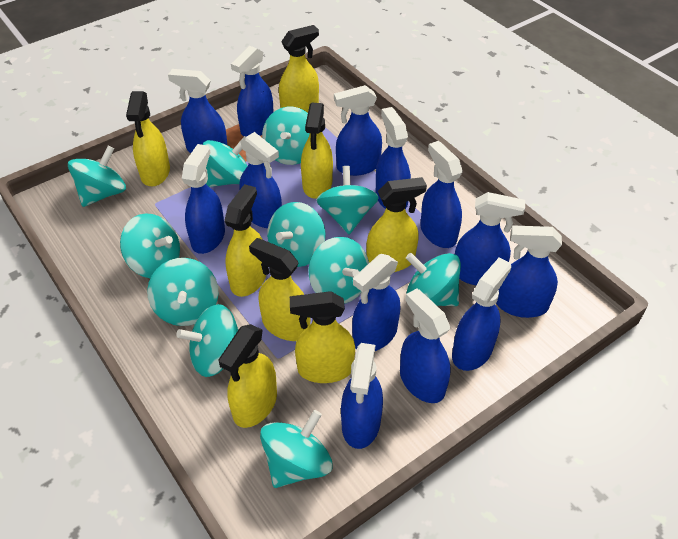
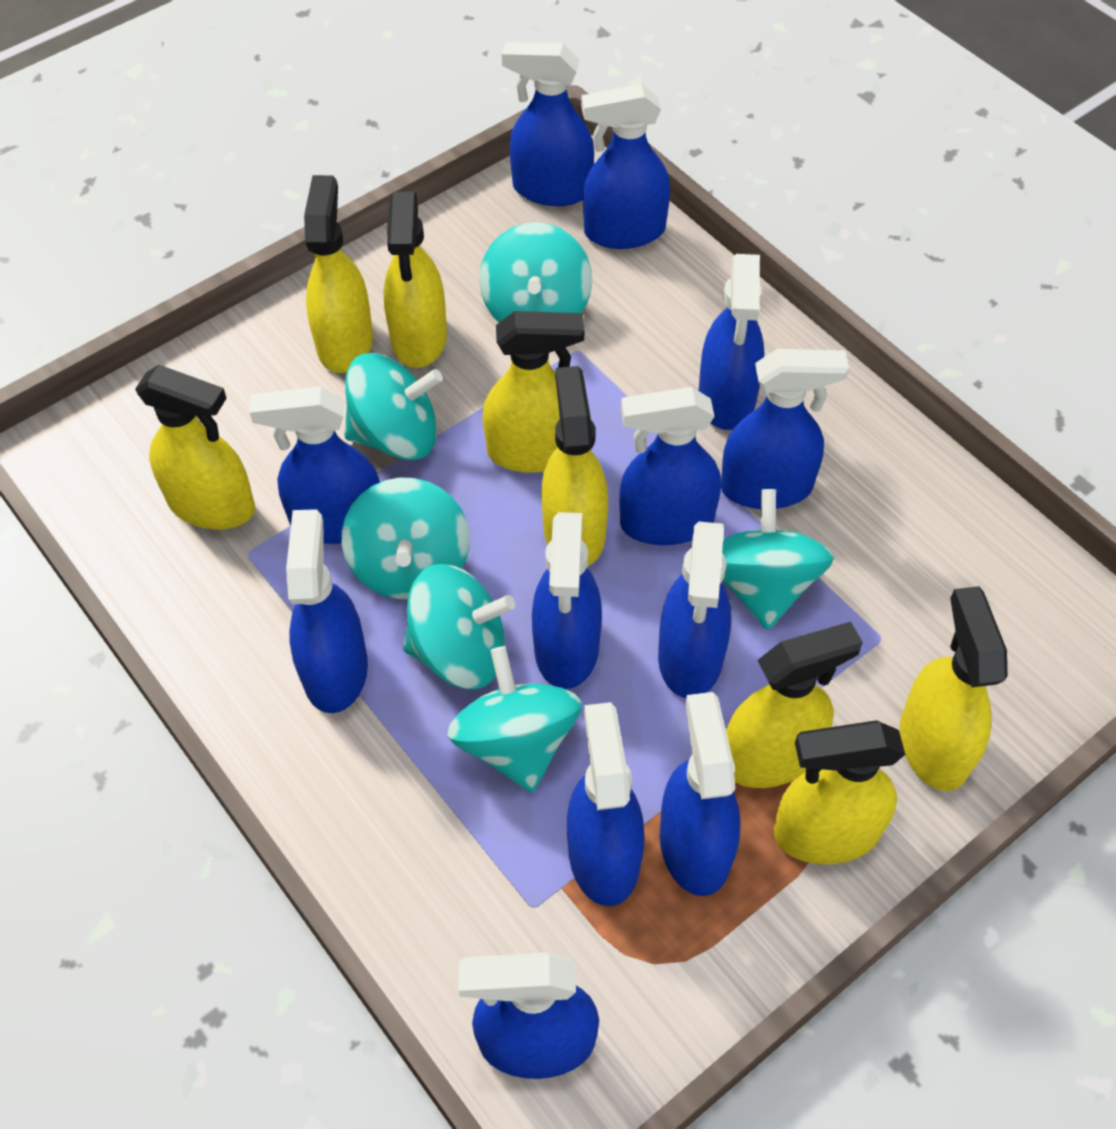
blue spray bottle: [168,69,227,153] [182,144,225,254] [231,46,273,137] [239,132,282,228] [334,85,382,176] [341,343,383,449] [352,254,401,351] [376,107,411,209] [400,288,451,403] [420,141,463,248] [452,257,511,371] [455,192,525,285] [496,225,562,318] = 13 -> [250,386,380,544] [286,509,368,713] [459,952,599,1079] [502,42,594,206] [532,512,602,689] [567,702,645,906] [581,84,670,249] [619,387,721,545] [658,522,731,698] [660,692,740,896] [699,254,765,430] [721,349,849,509] = 12
turquoise spinning top: [68,146,126,207] [120,213,180,278] [147,258,218,326] [176,304,238,377] [203,136,247,187] [260,410,332,488] [262,107,310,165] [267,202,326,267] [308,237,369,304] [317,166,379,234] [406,253,461,306] = 11 -> [342,477,470,600] [344,353,443,460] [403,564,515,689] [447,646,582,793] [479,222,592,322] [722,489,834,630] = 6

